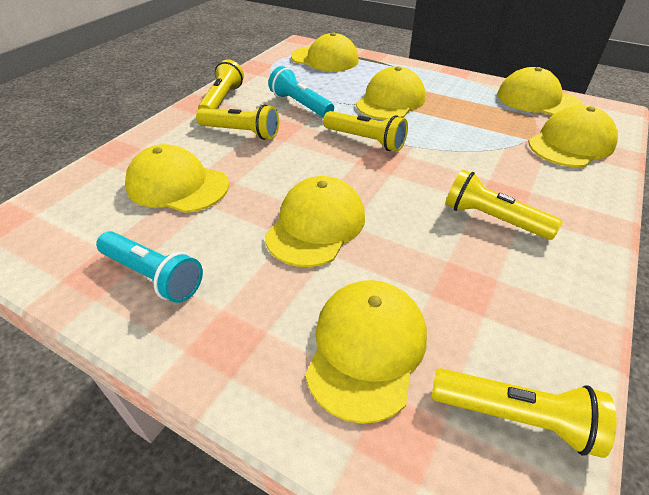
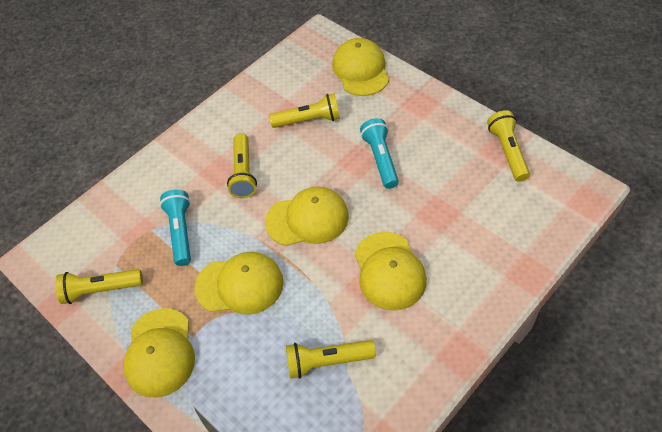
yellow cap: [125,144,229,213] [265,176,365,267] [291,32,359,71] [305,280,427,424] [356,66,425,120] [497,67,584,115] [528,105,618,167] = 7 -> [123,308,195,398] [194,252,284,315] [265,187,349,246] [332,38,389,96] [354,232,427,311] = 5

